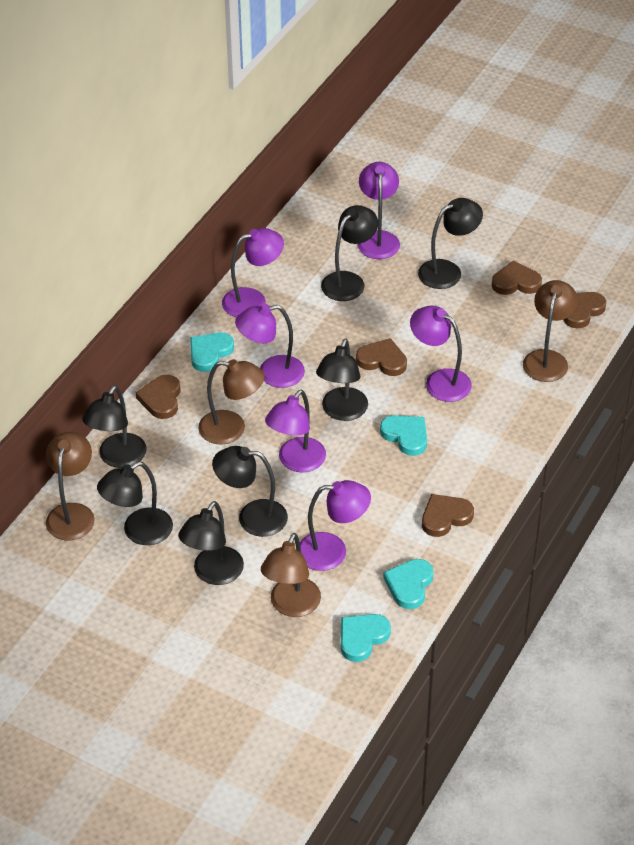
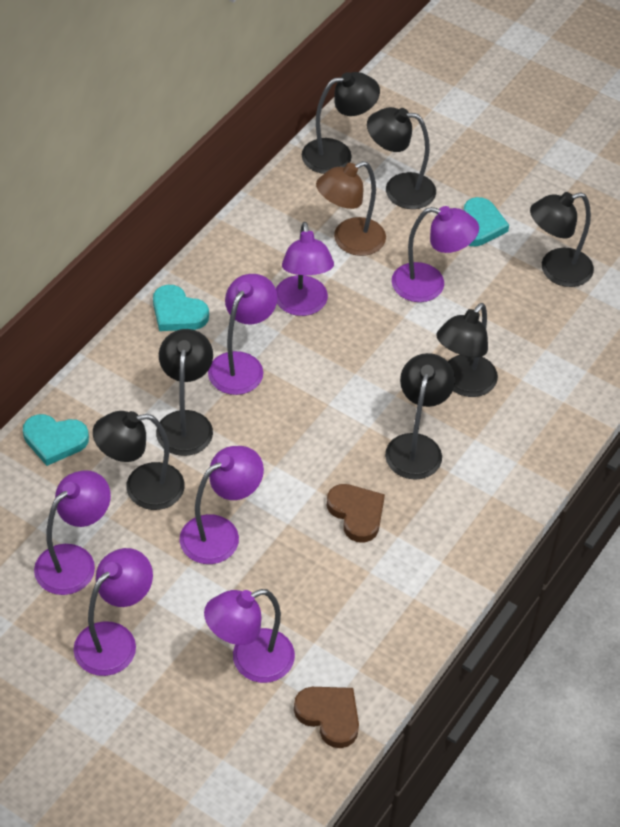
brown heart: [136,374,181,419] [356,338,407,376] [422,494,474,537] [492,260,542,295] [563,292,606,328] = 5 -> [294,687,359,748] [327,484,385,543] = 2
brown lamp: [46,432,94,540] [198,359,265,444] [261,533,321,617] [523,280,578,382] = 4 -> [316,161,386,256] = 1
purple lamp: [222,228,284,317] [235,304,305,388] [265,390,326,472] [300,480,371,571] [358,162,400,259] [410,306,472,402] = 6 -> [34,470,111,595] [73,548,153,676] [180,446,264,564] [204,589,295,683] [208,274,277,395] [276,222,334,316] [392,206,479,302] = 7
turquoise heart: [190,333,234,372] [341,614,391,662] [380,415,427,456] [383,559,434,609] = 4 -> [23,414,89,466] [153,285,209,331] [464,197,509,246] = 3

